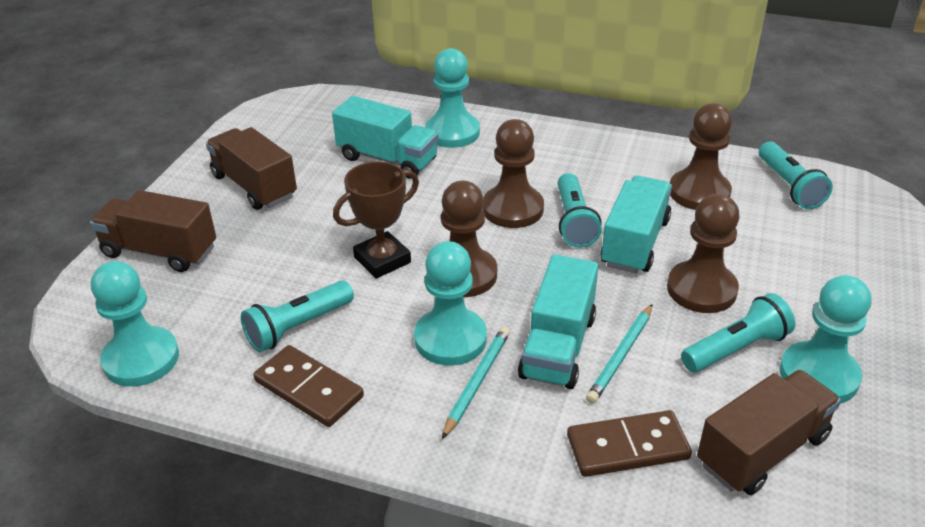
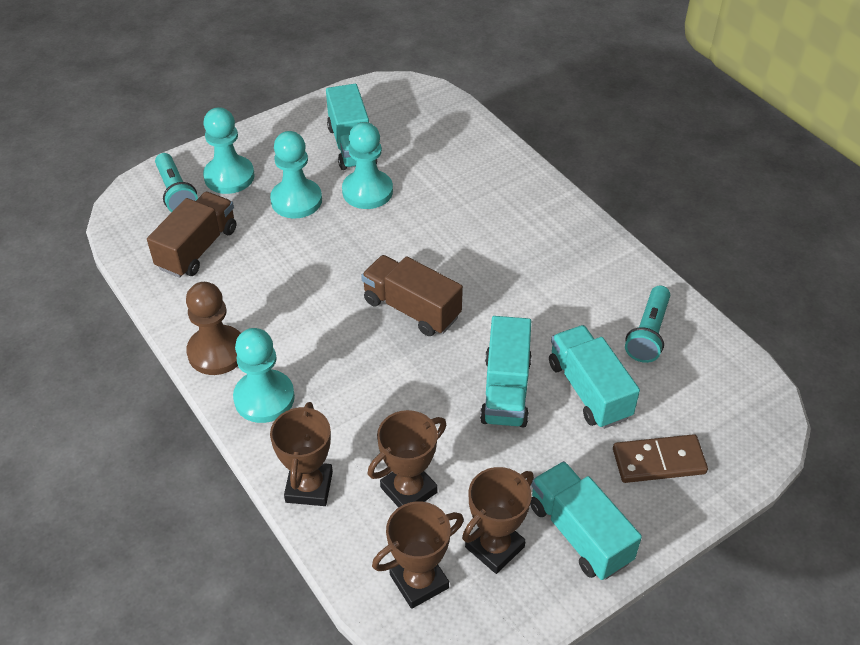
brown domino: [253,345,364,427] [567,410,692,477] = 2 -> [613,434,708,483] = 1
brown pawn: [441,181,497,297] [482,119,544,228] [667,194,740,313] [670,103,732,210] = 4 -> [186,282,241,375] = 1
brown trophy: [333,161,419,279] = 1 -> [270,402,333,506] [368,410,446,508] [372,501,464,609] [462,467,534,574] = 4
brown truck: [90,190,216,272] [206,127,297,210] [697,370,841,495] = 3 -> [147,192,236,278] [361,255,463,336] = 2
turquoise flashlight: [241,280,354,352] [558,173,602,248] [681,293,795,373] [759,142,833,209] = 4 -> [155,153,198,212] [625,286,670,363] = 2
turquoise pencil: [442,327,510,439] [586,304,652,404] = 2 -> none = 0
turquoise truck: [332,96,439,179] [518,254,599,389] [600,176,672,274] = 3 -> [326,84,378,170] [480,316,532,427] [530,461,642,580] [549,325,640,429] = 4

